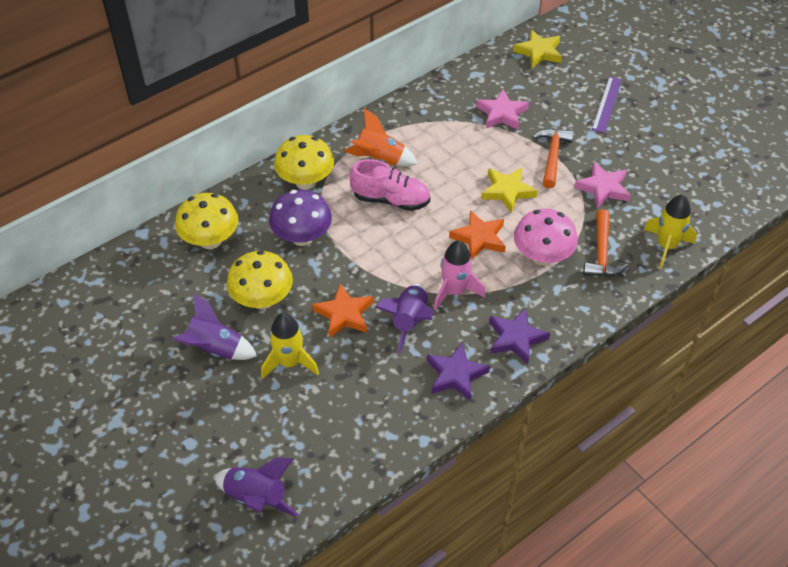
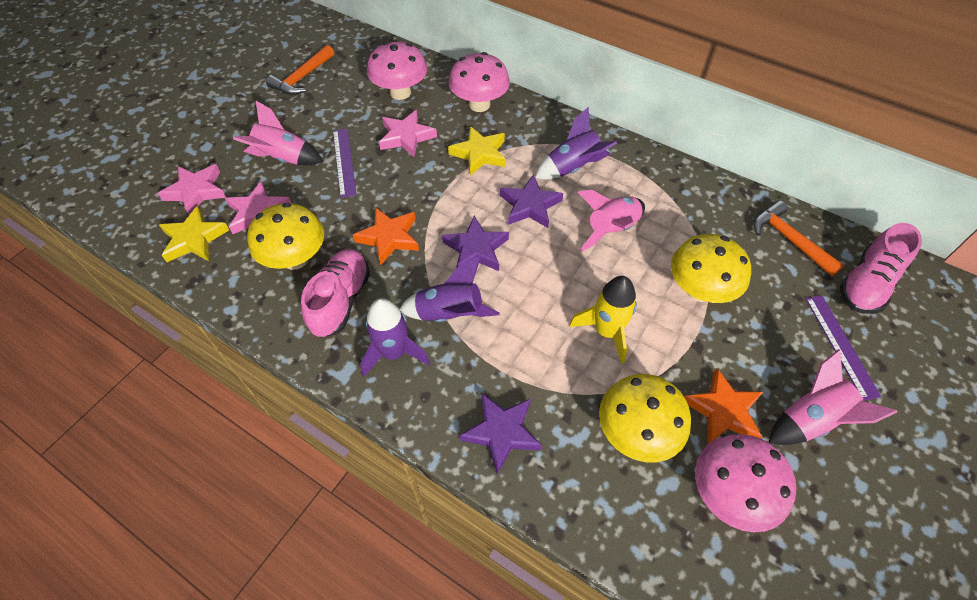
orange rocket: [344,108,418,167] = 1 -> none = 0
pink mushroom: [514,209,578,266] = 1 -> [367,41,427,100] [449,52,510,112] [695,434,797,532] = 3
pink rocket: [434,240,486,311] = 1 -> [233,101,323,165] [578,190,645,252] [769,349,897,445] = 3
pink shoe: [350,159,430,211] = 1 -> [301,249,370,338] [840,223,922,314] = 2
pink star: [476,89,529,130] [574,162,631,209] = 2 -> [158,164,226,215] [225,181,292,234] [379,110,437,157] = 3
purple mushroom: [269,189,332,246] = 1 -> none = 0
purple ruler: [592,77,622,133] = 1 -> [333,129,356,198] [805,295,881,400] = 2
purple star: [427,342,490,401] [489,308,550,364] = 2 -> [442,216,509,271] [460,393,542,474] [500,175,563,228] = 3
yellow rocket: [261,313,319,379] [644,195,697,269] = 2 -> [569,276,637,364] = 1

